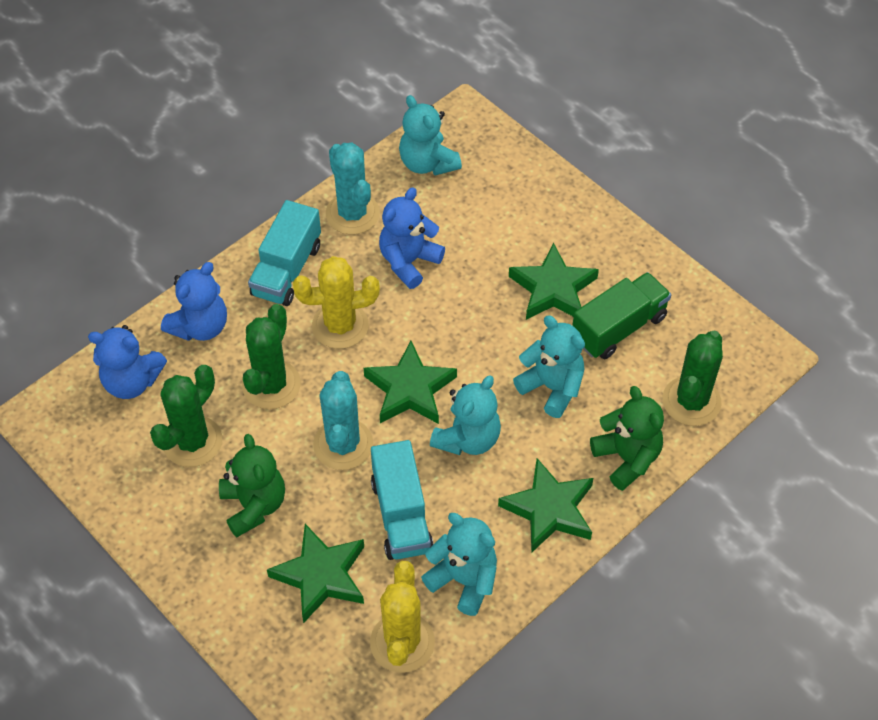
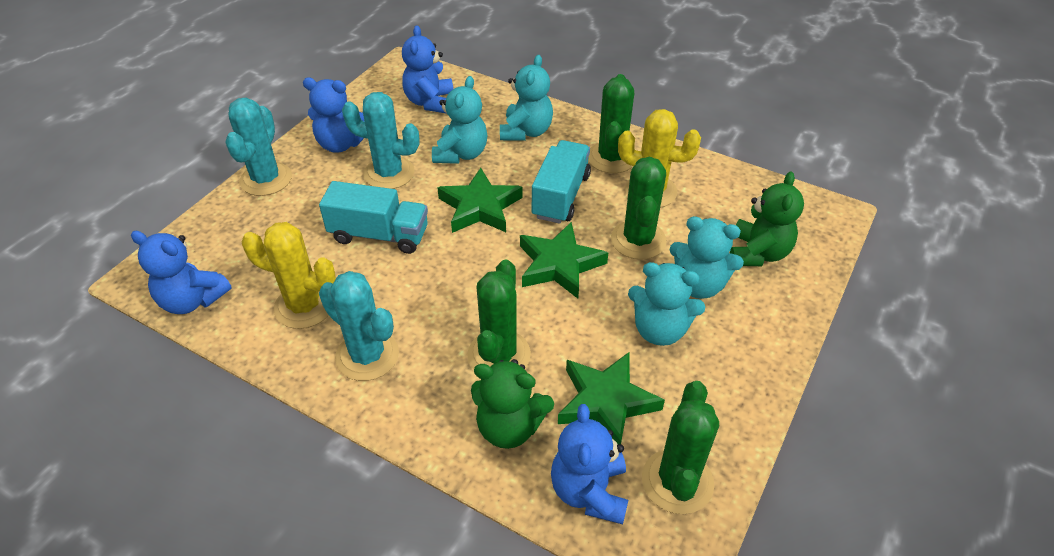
blue teddy bear: [88,325,167,399] [161,262,227,341] [379,187,445,289] = 3 -> [131,231,232,314] [303,78,365,153] [402,25,453,114] [551,404,628,524] = 4
green cactus: [150,365,222,467] [242,304,301,409] [663,331,723,426] = 3 -> [467,259,531,370] [588,74,634,173] [611,157,667,259] [642,381,719,514] = 4
green star: [267,524,364,623] [364,341,457,424] [498,458,593,553] [509,243,599,320] = 4 -> [437,168,522,233] [520,222,608,299] [558,352,665,444] = 3
green truck: [572,272,671,359] = 1 -> none = 0
turquoise cactus: [313,371,373,470] [326,143,380,235] = 2 -> [226,98,292,196] [319,271,399,381] [342,92,419,189] = 3

